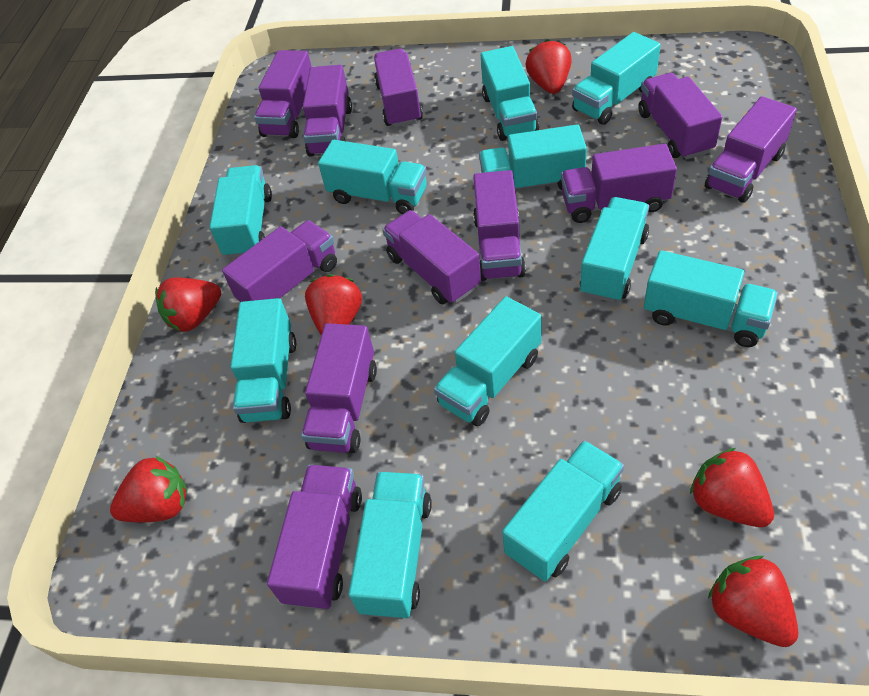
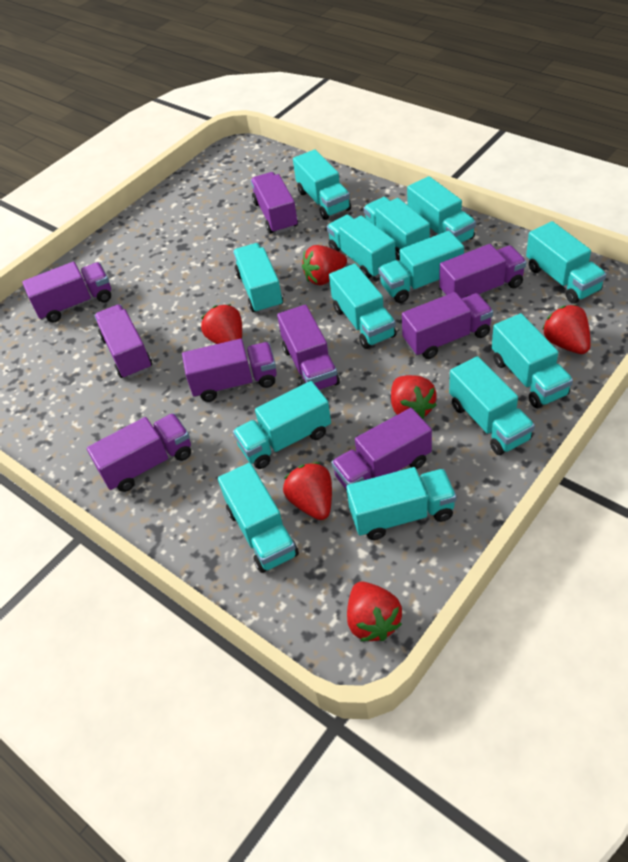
purple truck: [222,220,337,302] [254,50,312,138] [267,465,362,610] [301,323,377,453] [303,65,352,157] [374,48,423,128] [382,210,481,304] [473,170,526,281] [561,144,677,223] [638,73,722,160] [705,96,797,203] = 11 -> [22,262,111,323] [87,413,191,492] [94,304,152,379] [182,339,277,402] [251,172,298,234] [277,305,340,390] [331,408,432,490] [402,292,493,359] [439,244,527,299] = 9
turquoise truck: [210,165,272,258] [231,298,296,423] [318,140,427,214] [349,472,432,619] [434,296,542,426] [479,124,587,190] [481,46,539,141] [502,440,624,581] [572,32,661,125] [580,197,649,303] [644,250,778,347] = 11 -> [218,463,299,573] [233,243,283,314] [233,381,331,469] [293,150,351,220] [327,215,396,279] [329,264,396,349] [346,467,457,540] [363,197,430,261] [378,231,464,303] [407,176,476,243] [449,356,535,455] [492,313,573,408] [526,221,606,304] = 13

